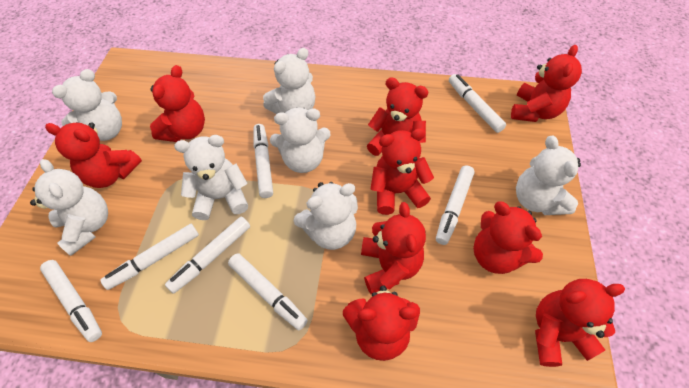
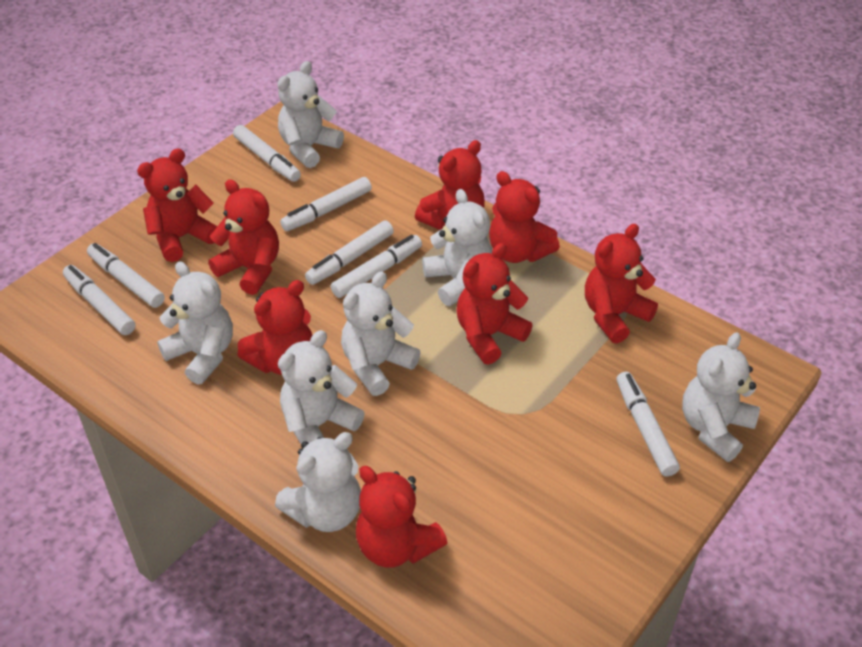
red teddy bear: [45,122,142,188] [150,65,205,142] [343,286,420,361] [361,202,426,294] [367,77,429,156] [371,128,434,215] [473,202,543,274] [511,45,582,122] [535,279,625,367] = 9 -> [137,149,217,262] [208,179,279,295] [238,280,313,375] [356,466,447,568] [415,140,485,230] [456,243,533,365] [489,171,560,263] [585,224,658,344] = 8

